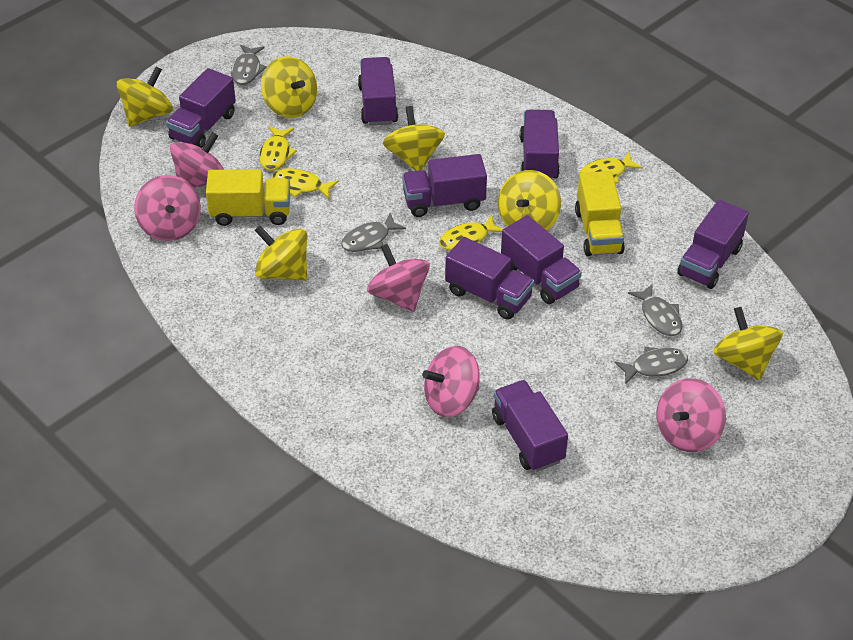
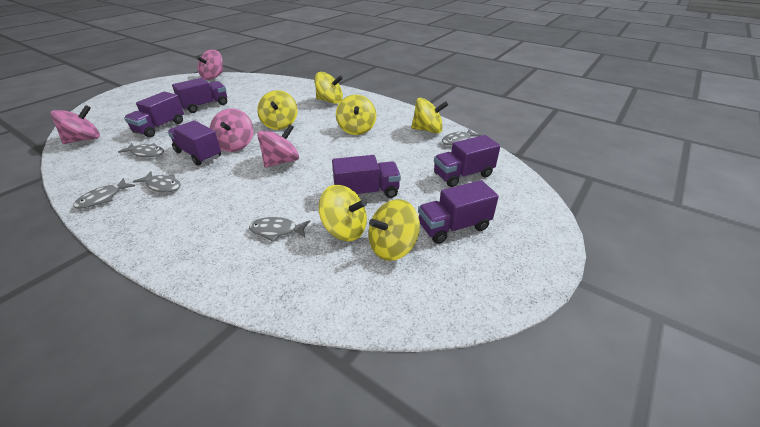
grey fish: [231,45,267,85] [341,213,406,252] [614,347,688,385] [628,284,682,336] = 4 -> [73,178,135,209] [118,143,164,158] [133,171,181,193] [249,217,310,241] [442,129,481,145] = 5
pink spinning top: [134,175,201,241] [170,132,224,188] [367,244,430,312] [422,346,479,417] [657,378,726,452] = 5 -> [51,105,100,144] [196,50,223,80] [210,108,253,152] [257,124,299,168] = 4
purple truck: [166,68,236,148] [358,57,398,126] [402,154,487,217] [445,237,534,320] [492,380,568,472] [501,215,582,304] [520,110,560,179] [677,200,749,289] = 8 -> [124,91,184,138] [168,120,221,166] [172,78,227,113] [332,155,401,198] [418,180,499,244] [434,135,500,187] = 6
yellow fish: [259,126,297,171] [272,168,339,199] [439,214,503,250] [579,152,643,184] = 4 -> none = 0
yellow truck: [206,169,290,226] [575,171,625,256] = 2 -> none = 0

